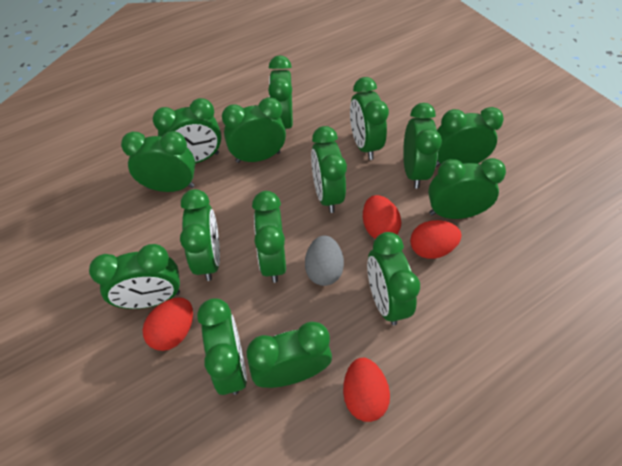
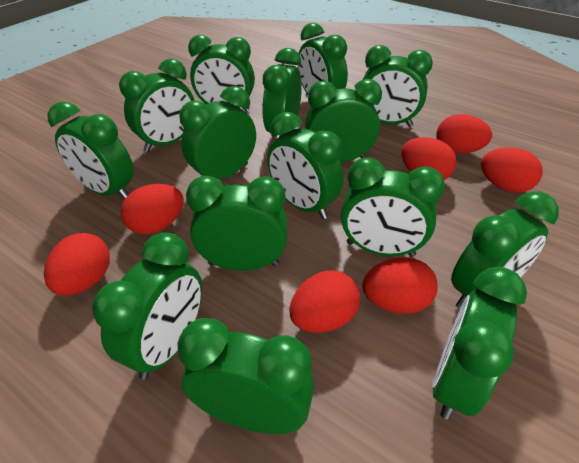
grey egg: [305,235,344,286] = 1 -> none = 0
red egg: [142,297,193,351] [343,358,390,422] [363,195,401,239] [410,220,462,259] = 4 -> [44,233,110,296] [121,184,184,235] [289,270,360,333] [362,257,438,314] [401,137,456,180] [437,114,492,154] [481,147,543,193] = 7

